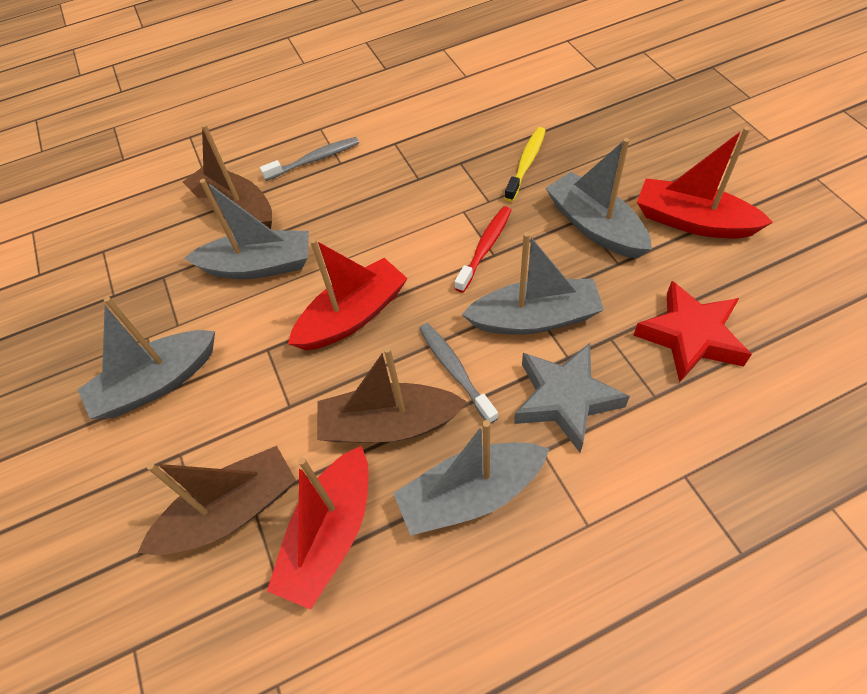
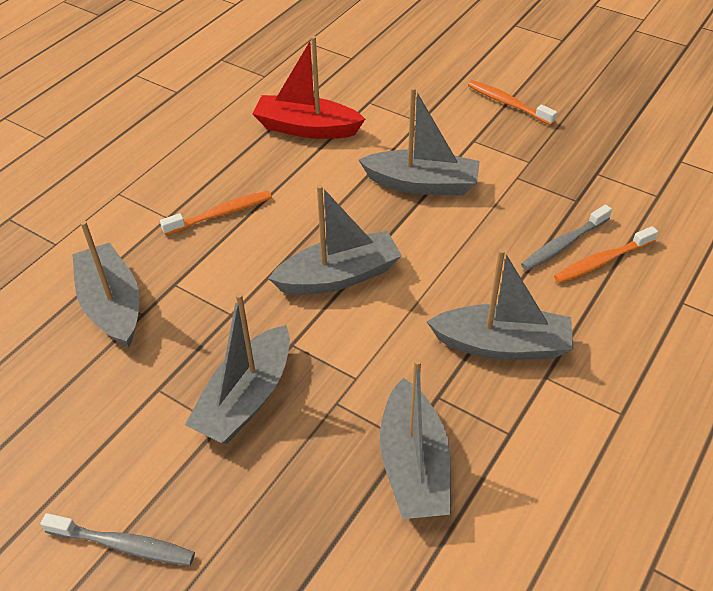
brown boat: [138,446,296,555] [183,124,272,229] [317,347,468,442] = 3 -> none = 0
grey boat: [77,297,215,419] [184,179,309,279] [393,420,549,536] [462,232,604,335] [546,138,652,259] = 5 -> [72,221,139,348] [185,293,290,444] [268,184,402,295] [359,87,480,195] [380,359,451,519] [427,248,573,360] = 6
grey star: [514,343,630,453] = 1 -> none = 0
orange toothbrush: none = 0 -> [160,191,272,235] [468,80,557,125] [554,226,658,283] = 3
red boat: [267,446,368,609] [288,238,408,350] [637,127,773,239] = 3 -> [252,36,365,139] = 1
red star: [633,281,752,383] = 1 -> none = 0
red toothbrush: [454,206,511,293] = 1 -> none = 0
yellow toothbrush: [504,127,546,202] = 1 -> none = 0

